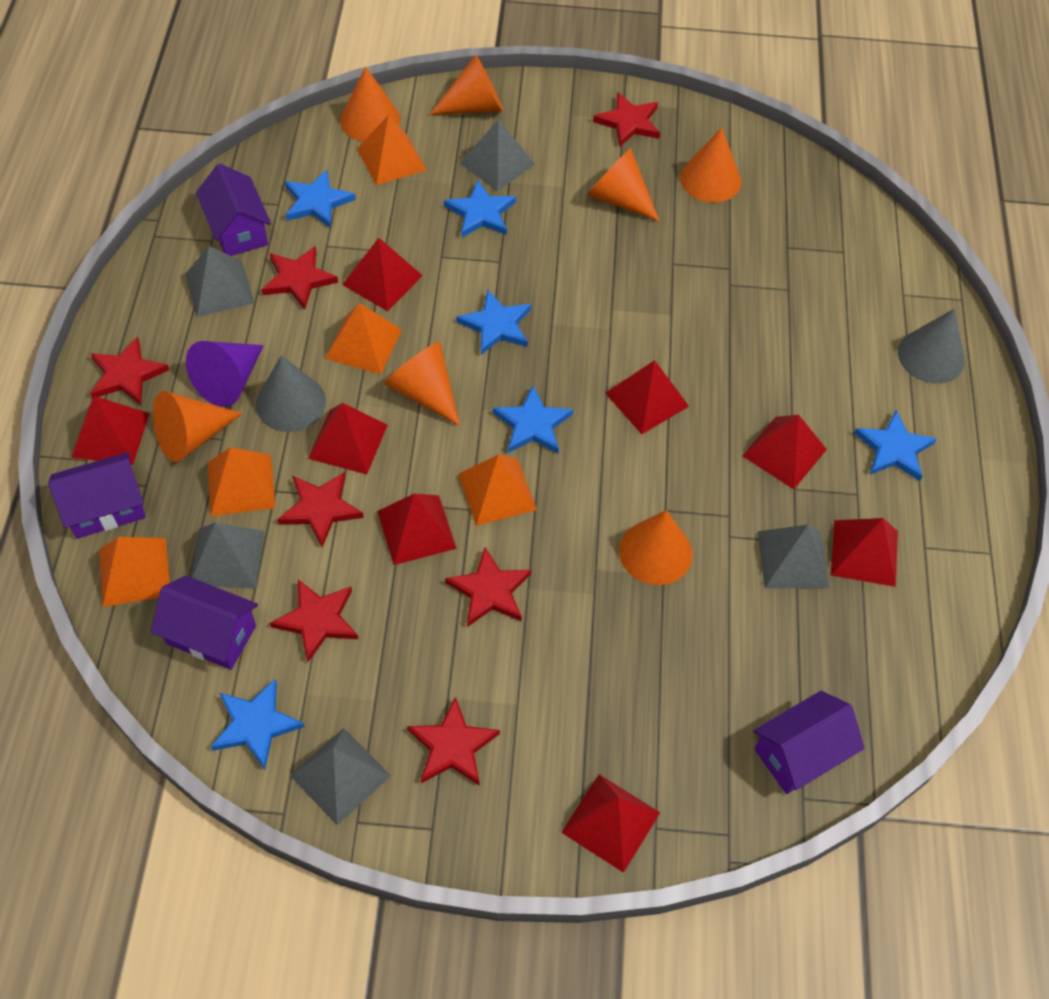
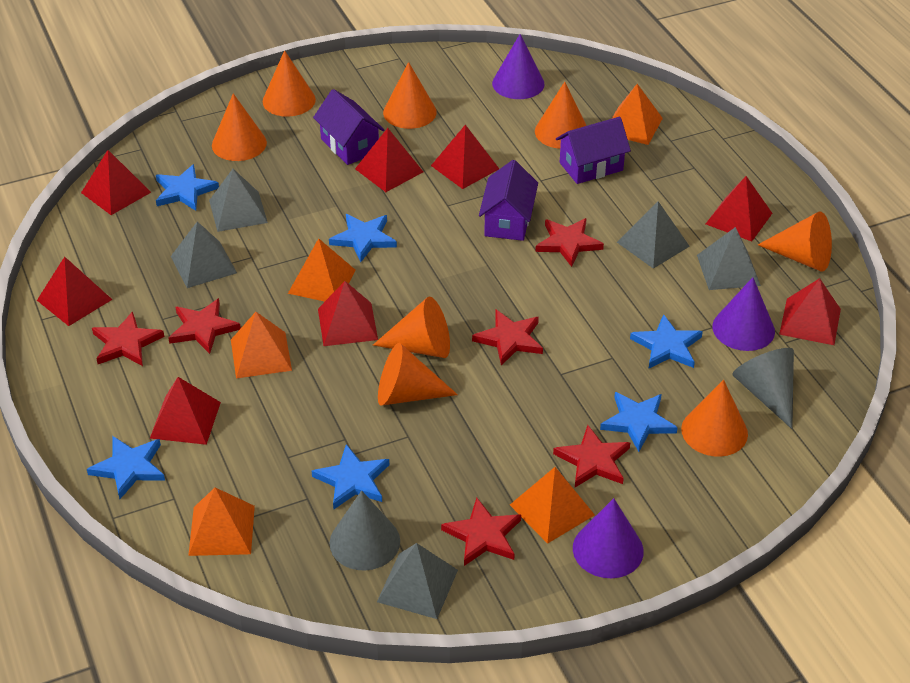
orange cone: [153,391,242,463] [340,66,400,142] [384,342,460,426] [429,55,503,115] [587,148,660,222] [619,510,693,585] [680,128,741,203] = 7 -> [212,93,267,161] [263,50,316,117] [373,297,450,358] [378,343,458,406] [383,62,437,129] [535,82,587,149] [681,380,748,457] [758,211,832,272] = 8
purple cone: [186,341,264,407] = 1 -> [492,34,545,99] [573,498,644,578] [712,277,775,351] = 3
purple house: [48,452,146,539] [151,576,258,670] [196,164,271,256] [753,691,865,794] = 4 -> [313,89,384,165] [479,160,538,241] [556,117,631,184] = 3
red star: [90,336,169,405] [262,246,338,309] [270,580,358,662] [277,472,364,547] [407,697,500,786] [445,547,532,627] [593,92,660,147] = 7 -> [92,311,164,366] [168,298,241,354] [441,497,521,566] [472,310,543,366] [535,218,604,267] [553,425,630,487] = 6

